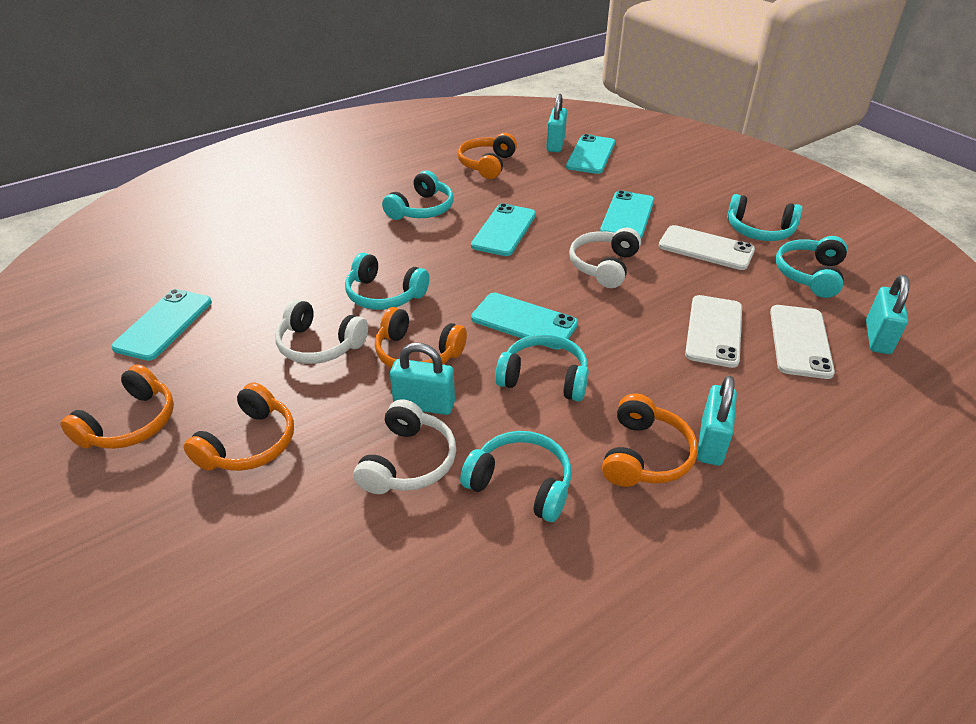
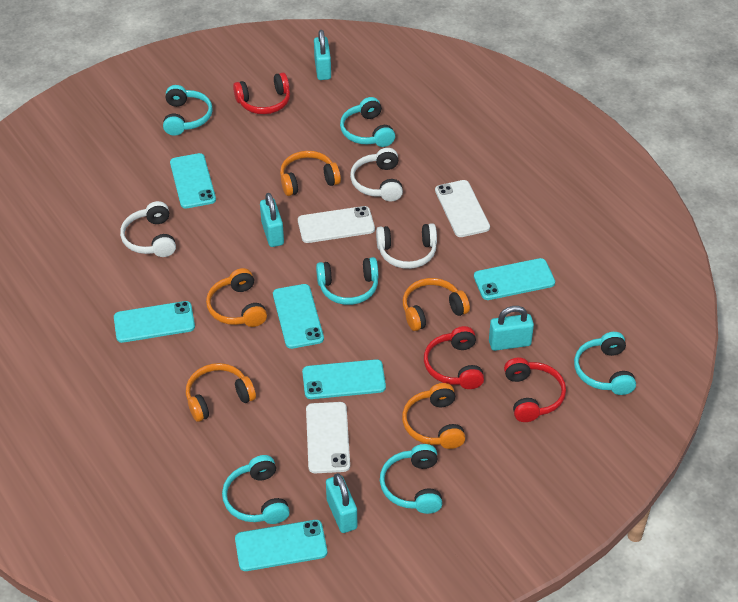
red headphones: none = 0 -> [233,73,290,114] [424,326,484,389] [504,358,566,422] = 3
turquoise phone: [111,289,212,361] [471,203,536,256] [471,293,578,350] [566,134,615,174] [600,190,654,239] = 5 -> [114,301,195,343] [170,153,216,209] [235,520,327,571] [273,284,324,349] [302,359,386,399] [474,258,555,300] = 6

